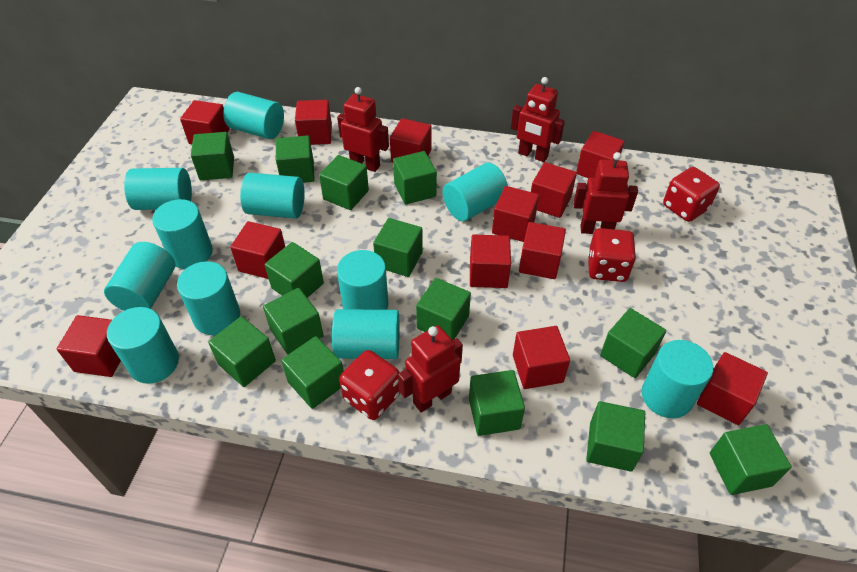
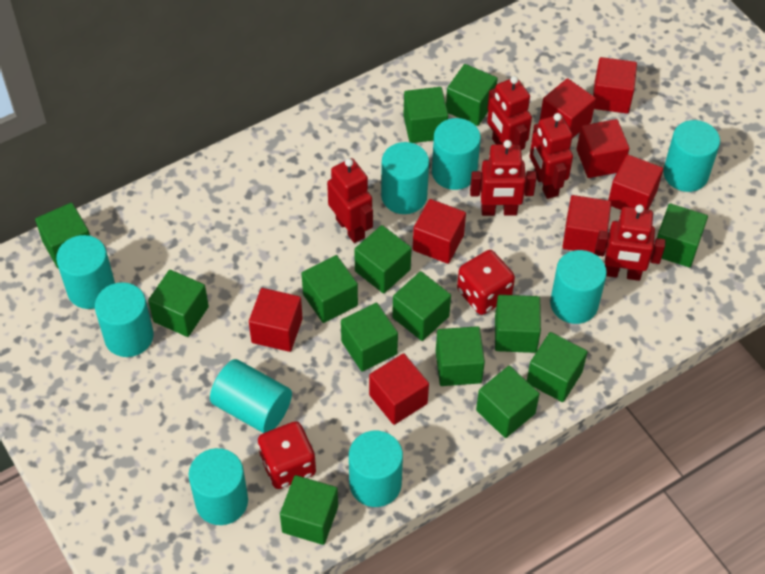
red cube: [57,315,121,377] [180,100,230,144] [230,221,285,279] [295,100,332,145] [390,118,432,163] [470,234,511,288] [492,186,539,242] [513,326,570,389] [519,222,566,279] [531,162,577,218] [576,131,624,178] [697,352,768,425] = 12 -> [249,288,303,352] [369,353,429,425] [413,199,466,264] [540,78,596,138] [563,195,611,254] [577,119,629,178] [593,57,637,114] [608,154,663,210] = 8
red dice: [339,350,400,420] [588,228,636,282] [663,167,720,222] = 3 -> [258,421,316,489] [457,250,515,315] = 2
red robot: [337,87,389,172] [398,325,463,412] [511,77,565,162] [573,152,638,234] = 4 -> [327,158,373,243] [470,140,537,216] [487,76,532,150] [530,113,573,199] [595,204,665,281] = 5
turquoise cylinder: [104,242,175,311] [107,307,179,384] [124,168,192,210] [152,199,213,269] [177,261,240,335] [223,92,284,139] [240,173,305,219] [332,309,400,359] [337,250,388,310] [443,163,508,221] [641,340,713,418] = 11 -> [56,235,115,309] [95,282,154,357] [189,448,248,525] [210,359,292,433] [349,431,403,507] [381,142,429,214] [432,118,481,190] [550,250,607,324] [663,120,720,192] = 9

